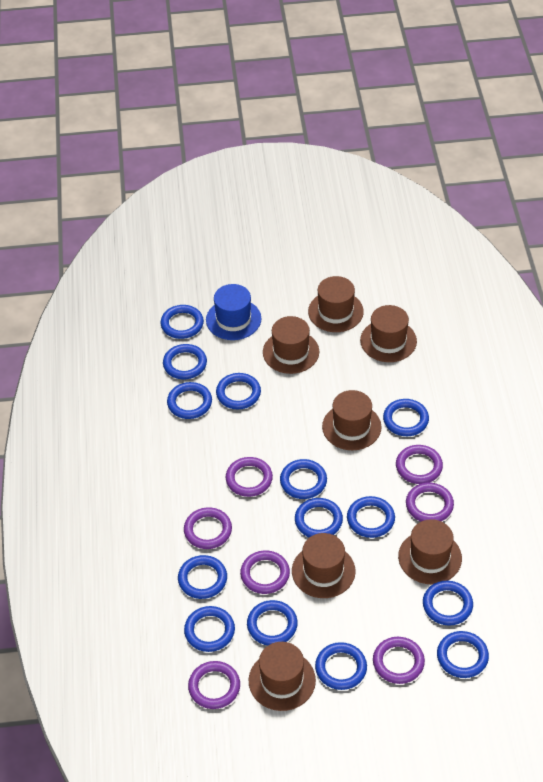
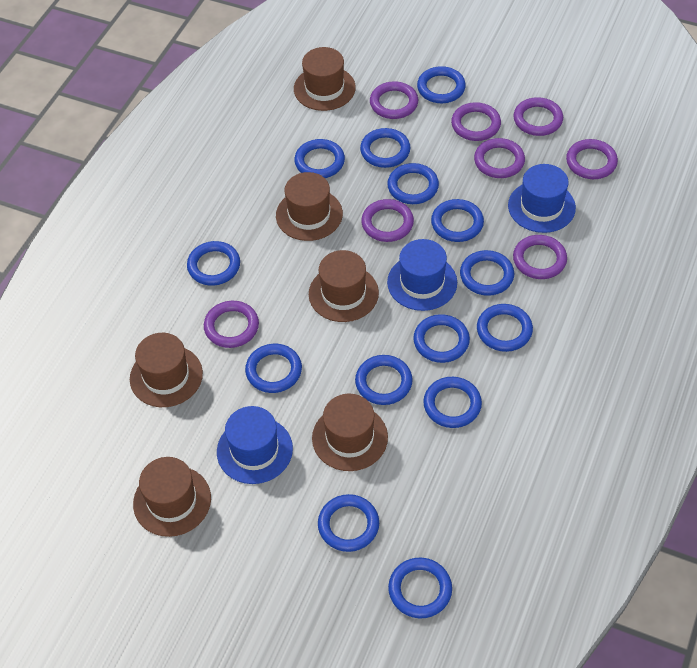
blue hat: [206,284,262,340] = 1 -> [217,406,293,484] [387,239,457,311] [508,164,576,233] = 3
brown hat: [249,642,316,711] [263,316,319,374] [292,533,356,598] [308,276,364,332] [322,390,382,450] [360,305,417,362] [398,519,462,584] = 7 -> [130,333,203,407] [133,457,211,537] [276,172,343,241] [294,47,356,111] [309,250,379,322] [312,394,388,471] = 6
purple ring: [184,507,232,549] [188,661,240,709] [226,457,273,497] [240,550,290,594] [373,637,425,684] [396,445,443,484] [406,483,454,522] = 7 -> [204,301,259,348] [361,199,414,242] [370,81,418,119] [451,102,501,141] [474,138,525,178] [513,97,563,136] [513,235,567,279] [566,139,618,179] = 8

